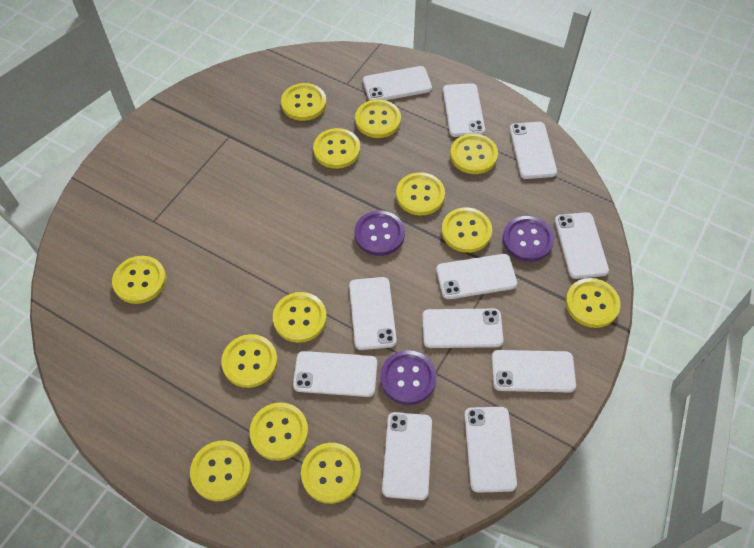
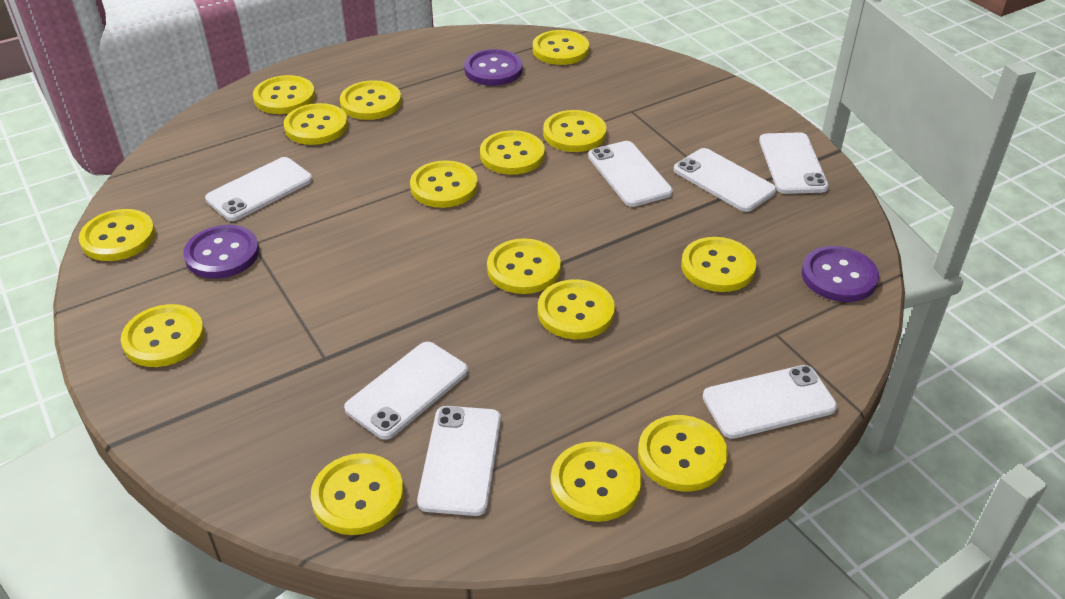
white phone: [293,351,377,397] [349,277,397,350] [363,66,432,101] [382,412,432,500] [422,309,503,348] [436,254,517,299] [443,83,485,137] [464,407,517,493] [492,350,576,392] [510,122,557,179] [555,212,609,279] = 11 -> [205,157,313,221] [344,342,468,440] [417,406,501,516] [588,141,673,207] [674,148,777,212] [703,365,837,439] [759,132,829,194] = 7
yellow button: [112,256,166,304] [190,441,251,501] [221,334,278,388] [249,402,308,461] [273,292,327,343] [281,83,327,121] [301,443,361,504] [313,128,360,169] [355,99,401,138] [396,172,445,215] [442,207,492,253] [450,134,498,174] [566,278,621,328] = 13 -> [79,209,155,261] [121,304,205,367] [253,75,315,114] [284,103,348,145] [311,453,404,535] [340,80,401,120] [410,160,478,208] [480,130,545,175] [487,238,561,294] [533,30,589,65] [538,279,615,339] [543,110,606,152] [551,441,642,522] [638,415,728,492] [681,237,756,292] = 15

